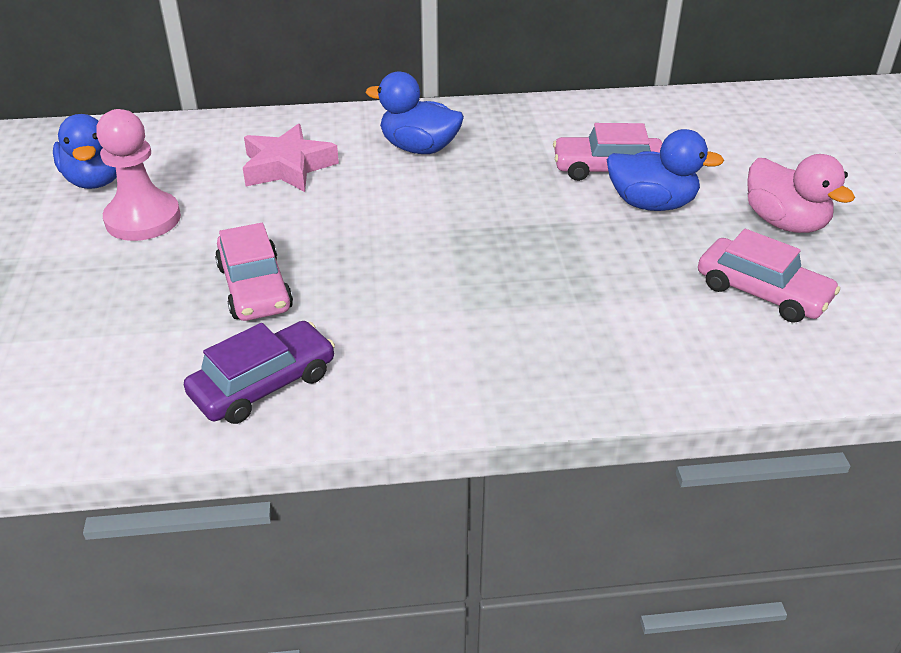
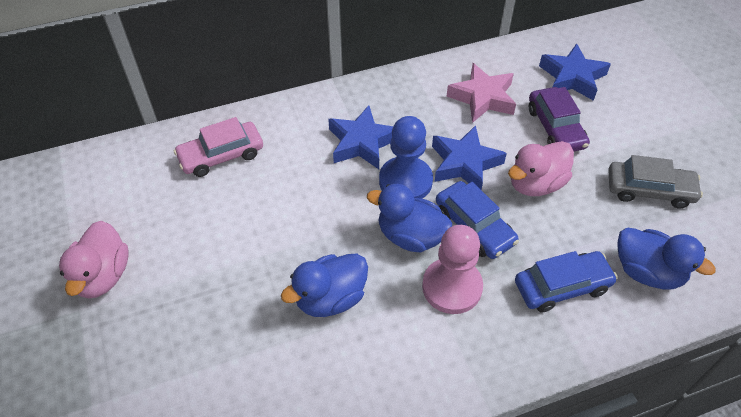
blue car: none = 0 -> [436,181,519,259] [515,251,618,313] = 2
blue pawn: none = 0 -> [379,116,433,199] = 1
blue star: none = 0 -> [328,105,393,169] [432,125,507,189] [539,43,611,101] = 3
grey car: none = 0 -> [608,155,703,208] = 1
pink car: [215,223,293,321] [553,123,662,181] [698,229,840,323] = 3 -> [174,117,263,177] = 1
pink duck: [747,154,855,233] = 1 -> [59,221,129,298] [508,141,574,196] = 2

